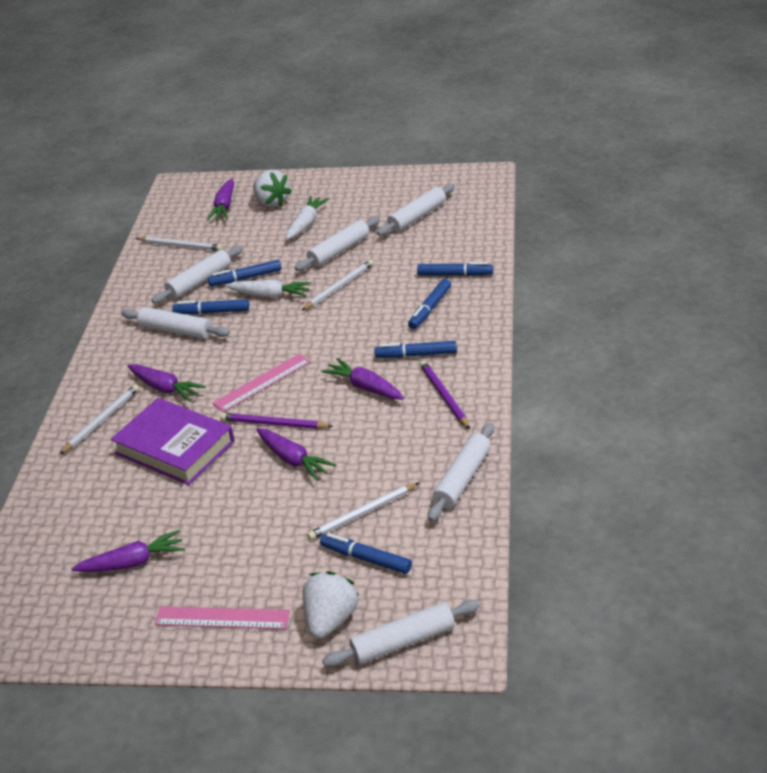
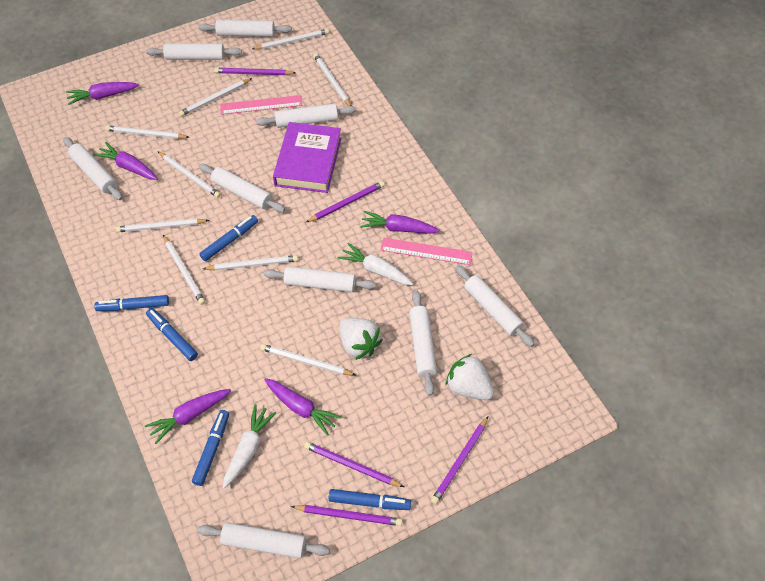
blue marker: [172,299,249,314] [208,260,281,286] [320,533,412,574] [374,341,457,358] [408,279,451,329] [417,262,493,276] = 6 -> [94,295,169,311] [146,308,198,361] [192,410,229,486] [199,215,258,261] [329,489,411,510] = 5
purple pencil: [220,413,333,429] [420,361,470,429] = 2 -> [214,68,296,75] [291,505,402,526] [304,442,404,487] [306,181,385,222] [431,416,488,504] = 5
white pencil: [60,384,139,454] [136,237,223,251] [301,259,374,311] [307,482,420,540] = 4 -> [105,125,190,139] [115,218,209,232] [157,151,221,198] [163,235,205,305] [179,78,252,116] [203,255,298,271] [252,29,329,49] [260,344,356,376] [313,53,351,106] = 9
white rolling pin: [121,307,230,339] [151,246,243,304] [295,216,380,271] [322,600,480,667] [377,184,455,236] [428,423,494,521] = 6 -> [63,137,122,200] [146,44,242,60] [197,522,330,558] [199,20,292,37] [199,164,285,212] [256,104,356,128] [264,266,376,292] [409,290,437,396] [455,265,534,347] = 9

